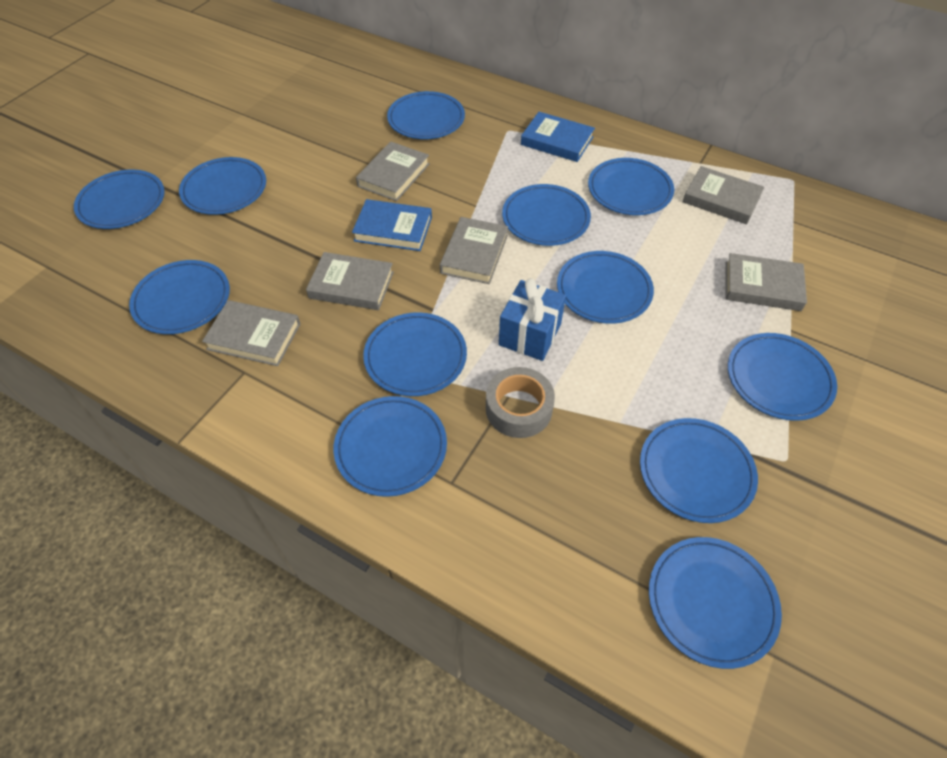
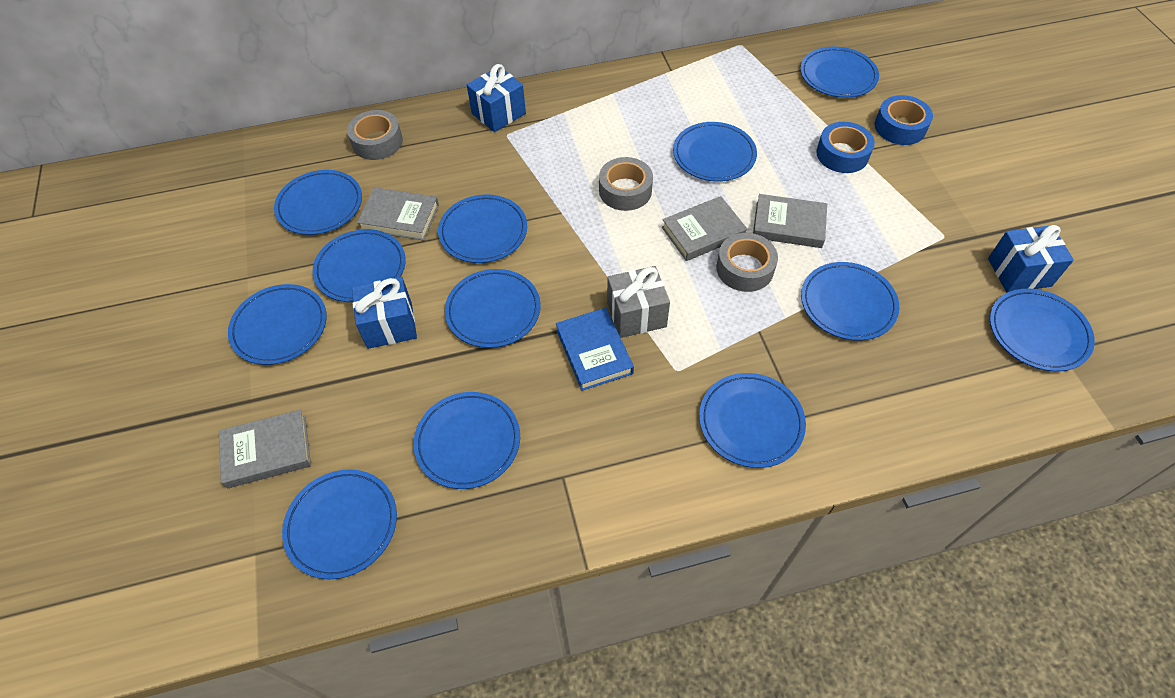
blue book: [352,199,432,251] [521,112,595,162] = 2 -> [556,308,634,391] = 1
blue gift: [499,278,566,361] = 1 -> [352,277,417,349] [467,64,526,132] [988,225,1074,293] = 3
blue tape: none = 0 -> [816,122,875,173] [875,95,933,145] = 2
grey book: [202,300,300,366] [306,252,394,310] [356,141,429,201] [440,217,508,284] [683,166,765,224] [726,253,807,311] = 6 -> [219,410,311,488] [357,187,439,241] [662,196,747,261] [753,194,827,248] = 4
grey gift: none = 0 -> [607,266,670,338] = 1
grey tape: [486,367,555,438] = 1 -> [347,110,403,160] [599,157,653,211] [716,233,778,292] = 3

